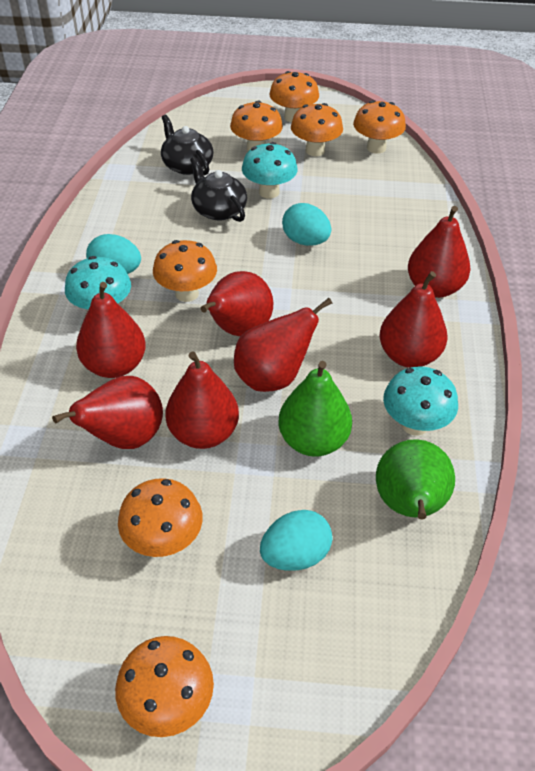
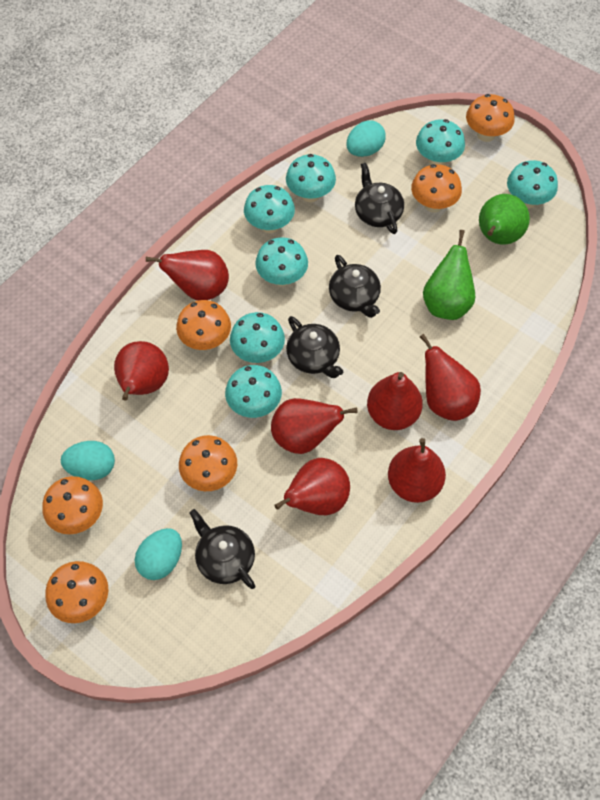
black teapot: [161,115,213,175] [190,157,247,222] = 2 -> [189,509,255,589] [286,316,343,378] [329,255,381,318] [355,163,404,234] = 4
orange mushroom: [115,636,214,737] [118,478,203,557] [153,240,217,302] [230,100,283,151] [269,71,319,122] [291,103,343,156] [353,100,406,154] = 7 -> [42,476,103,534] [45,561,109,623] [176,300,231,350] [179,435,237,491] [411,164,462,213] [466,94,515,142] = 6
turquoise mushroom: [65,256,131,309] [242,142,298,199] [383,366,458,436] = 3 -> [225,365,282,418] [230,312,285,363] [244,185,295,233] [255,237,308,286] [286,154,336,202] [416,119,465,165] [507,160,558,208] = 7

